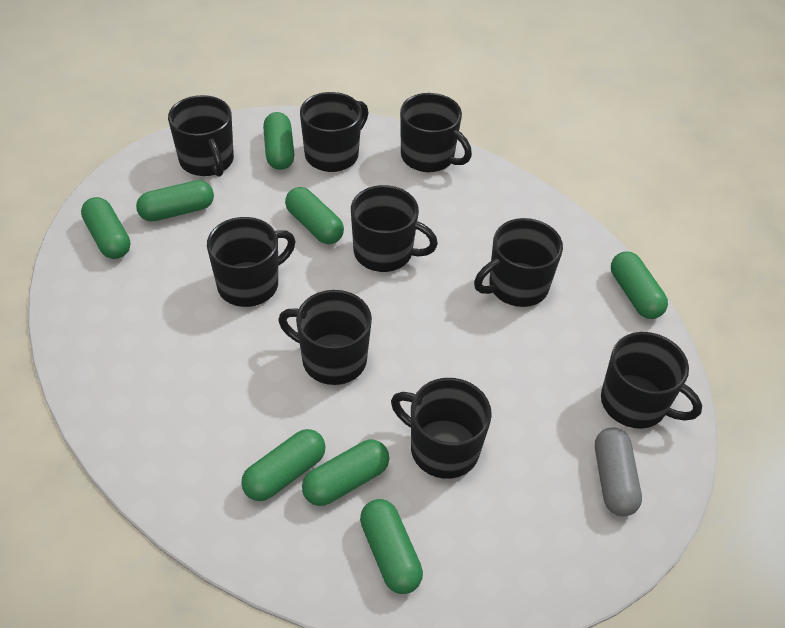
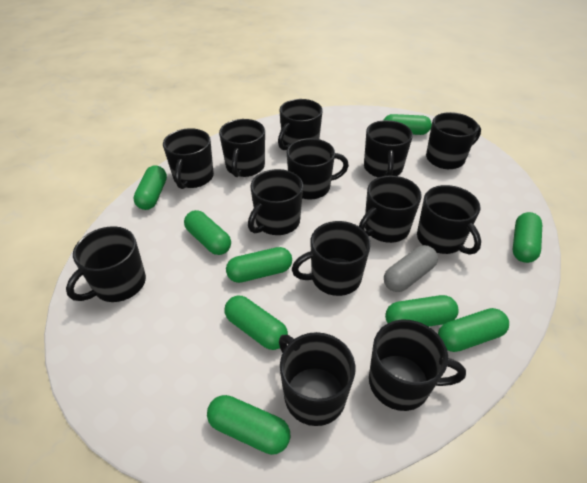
black mug: [168,95,234,177] [207,217,295,307] [278,290,372,385] [300,92,369,172] [351,185,438,272] [391,378,492,479] [400,93,472,172] [474,218,563,307] [601,332,702,429] = 9 -> [66,226,146,302] [163,128,214,189] [219,119,265,177] [248,169,303,235] [278,99,323,150] [279,332,356,426] [287,138,349,200] [292,221,371,296] [359,175,422,243] [364,120,413,177] [369,320,466,411] [417,185,481,255] [426,112,481,169] = 13
green capsule: [81,197,130,259] [136,180,214,222] [241,429,326,501] [263,112,295,170] [285,187,344,244] [302,440,389,506] [360,499,423,594] [611,252,668,319] = 8 -> [133,165,167,210] [184,210,231,255] [207,395,290,455] [225,296,288,350] [226,247,292,283] [384,114,432,135] [385,295,458,327] [438,308,509,352] [513,212,542,263] = 9

